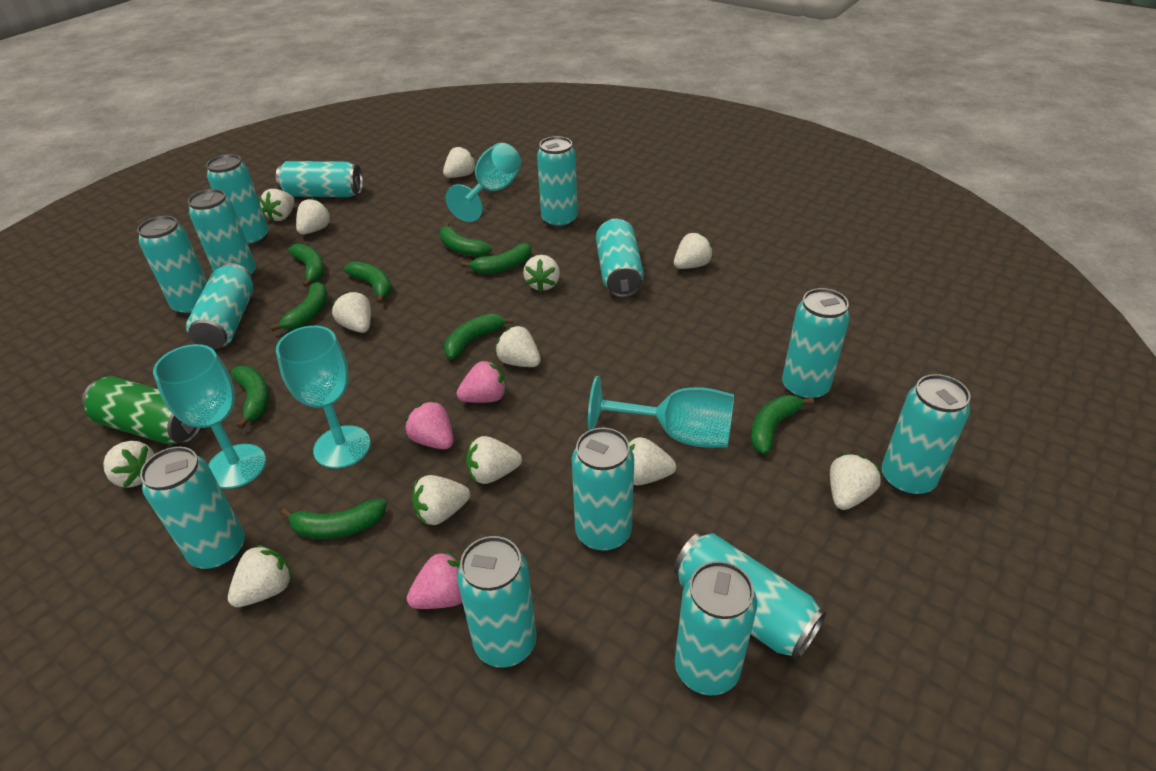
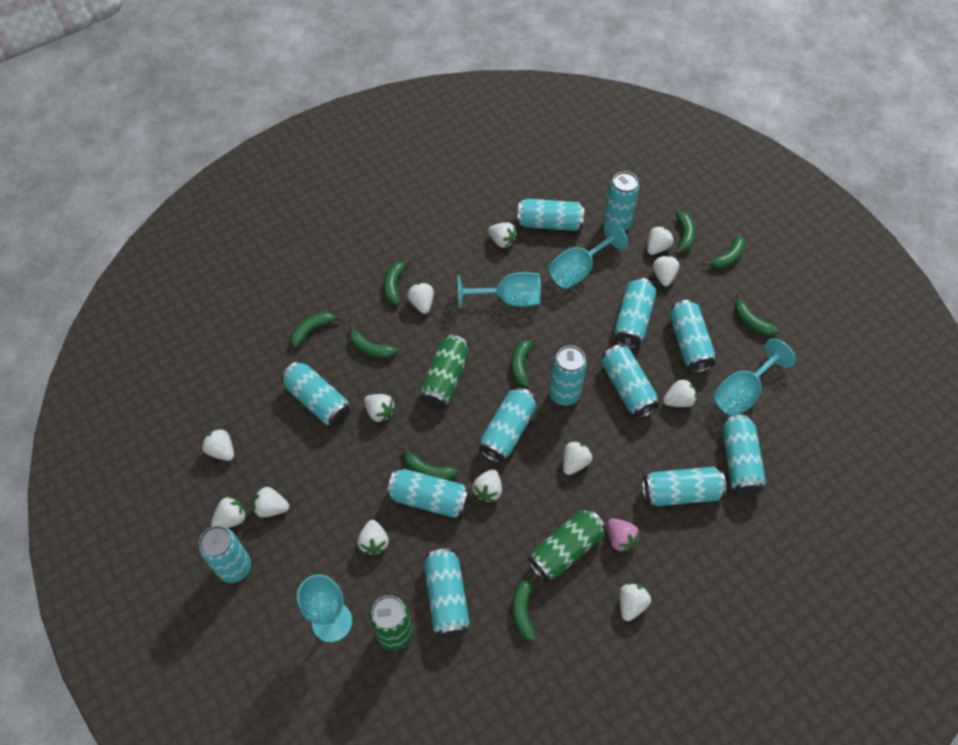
green can: [82,376,201,445] = 1 -> [370,595,413,651] [420,335,469,409] [528,509,606,582] = 3
pink strawberry: [405,401,454,449] [407,551,463,609] [457,360,506,403] = 3 -> [607,518,639,553] = 1
turquoise can: [137,216,207,316] [140,447,245,570] [186,263,254,350] [188,189,256,277] [206,154,269,247] [276,161,363,197] [457,536,537,668] [537,136,578,229] [572,428,634,552] [596,219,644,298] [674,533,826,660] [675,561,757,695] [782,288,850,400] [882,374,970,496] = 14 -> [199,526,251,583] [281,361,350,426] [387,469,470,518] [424,549,470,638] [479,387,537,463] [517,199,584,231] [549,346,587,406] [602,345,659,418] [603,171,639,231] [614,278,656,348] [642,467,726,506] [669,300,715,373] [722,415,766,495] = 13

